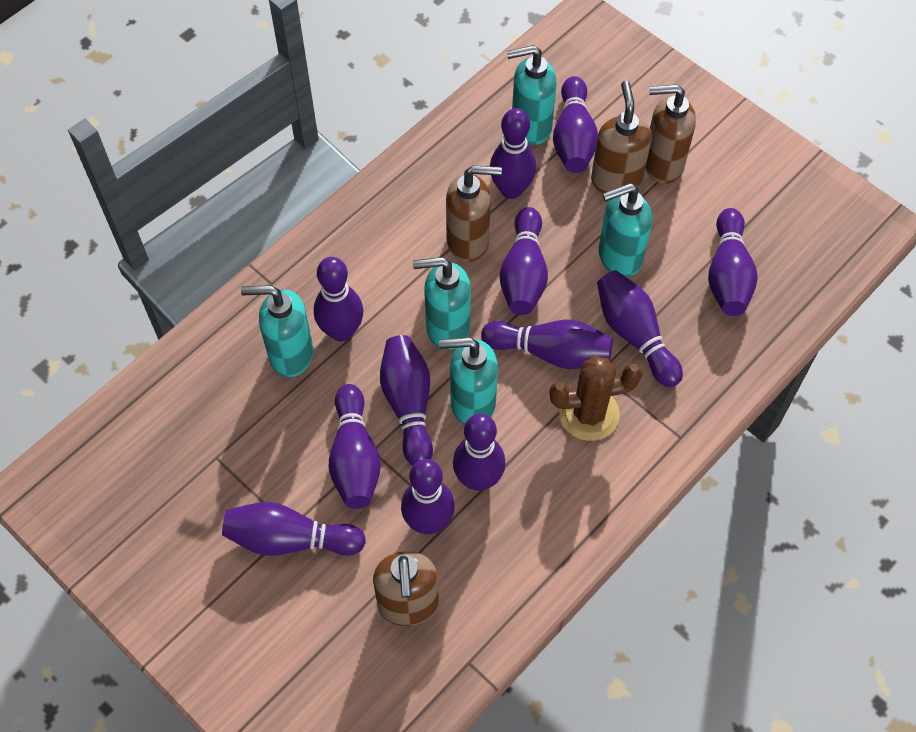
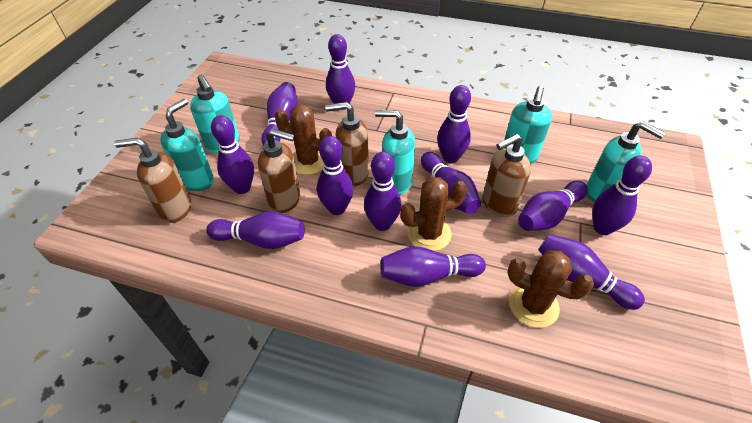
brown cactus: [550,356,643,441] = 1 -> [274,105,332,175] [400,177,467,251] [507,250,594,328] = 3

